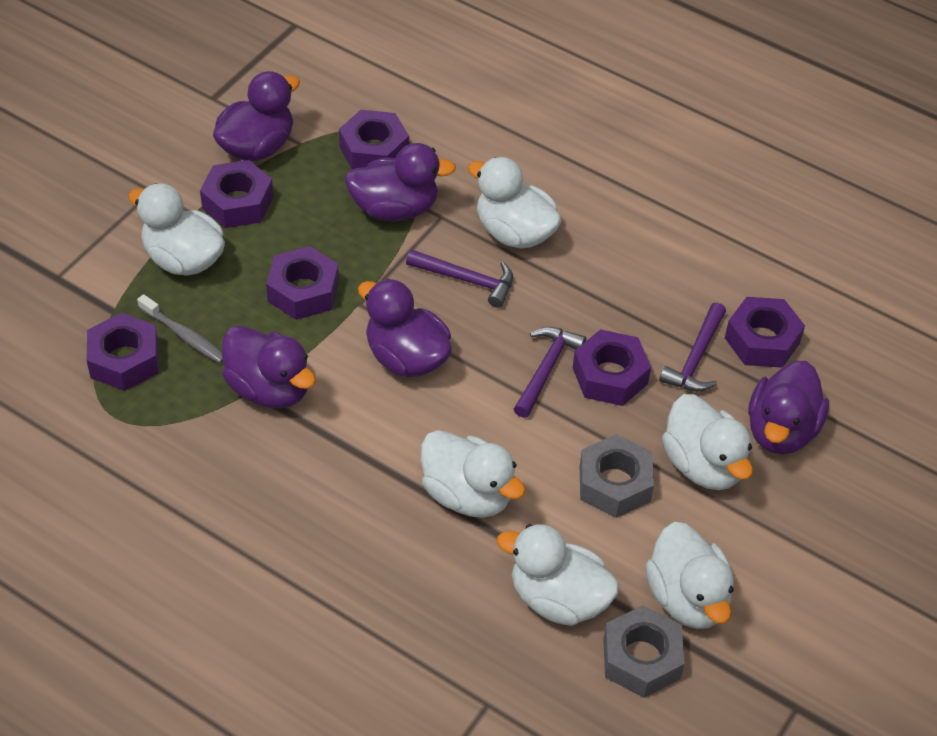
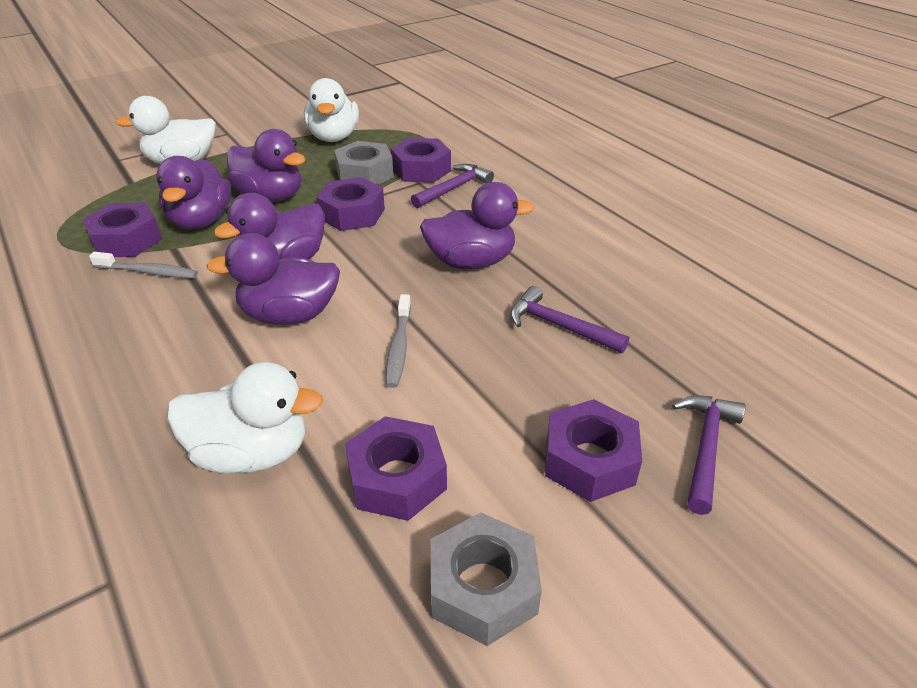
grey toothbrush: [137,294,223,363] = 1 -> [89,252,198,278] [386,294,411,388] = 2
purple nut: [86,313,159,391] [200,160,273,228] [266,246,339,320] [339,110,409,169] [573,329,651,406] [725,297,805,368] = 6 -> [83,202,162,257] [316,177,385,231] [345,416,447,521] [390,138,451,183] [545,399,642,502] = 5
white duck: [128,183,225,276] [421,430,526,518] [468,157,561,249] [497,524,619,626] [645,522,734,629] [662,394,753,490] = 6 -> [115,96,216,164] [167,362,323,473] [304,78,359,142] = 3

